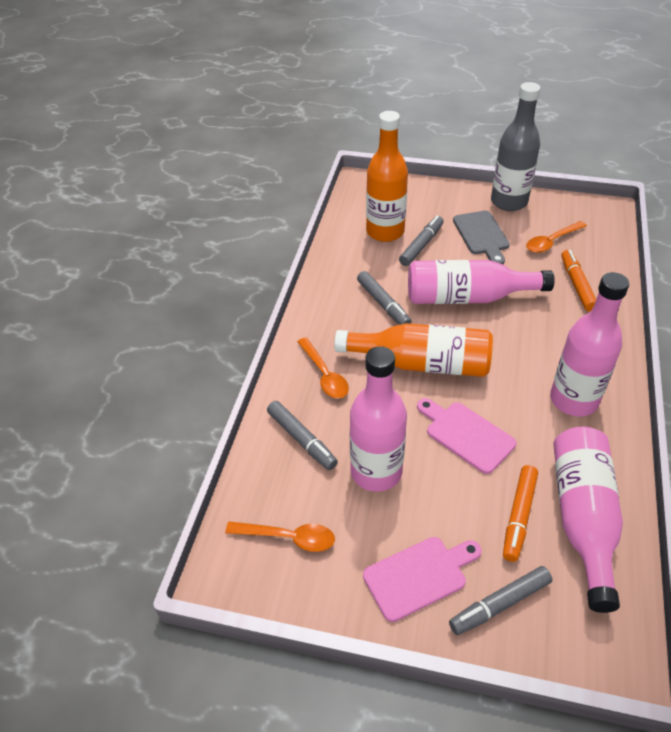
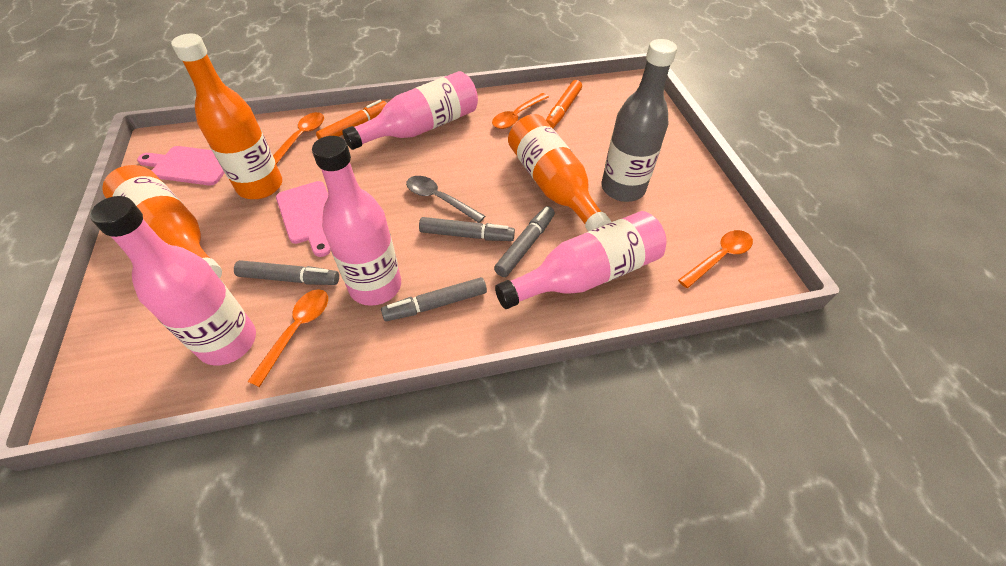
grey cutting board: [453,211,510,264] = 1 -> none = 0
grey spoon: none = 0 -> [406,176,485,223] = 1
orange bottle: [334,323,493,377] [366,111,408,242] = 2 -> [102,165,222,279] [171,34,282,199] [508,114,611,231] = 3
orange spoon: [225,521,335,552] [297,338,349,398] [526,221,587,253] = 3 -> [247,289,328,387] [273,112,324,164] [492,93,549,129] [678,230,753,288] = 4

